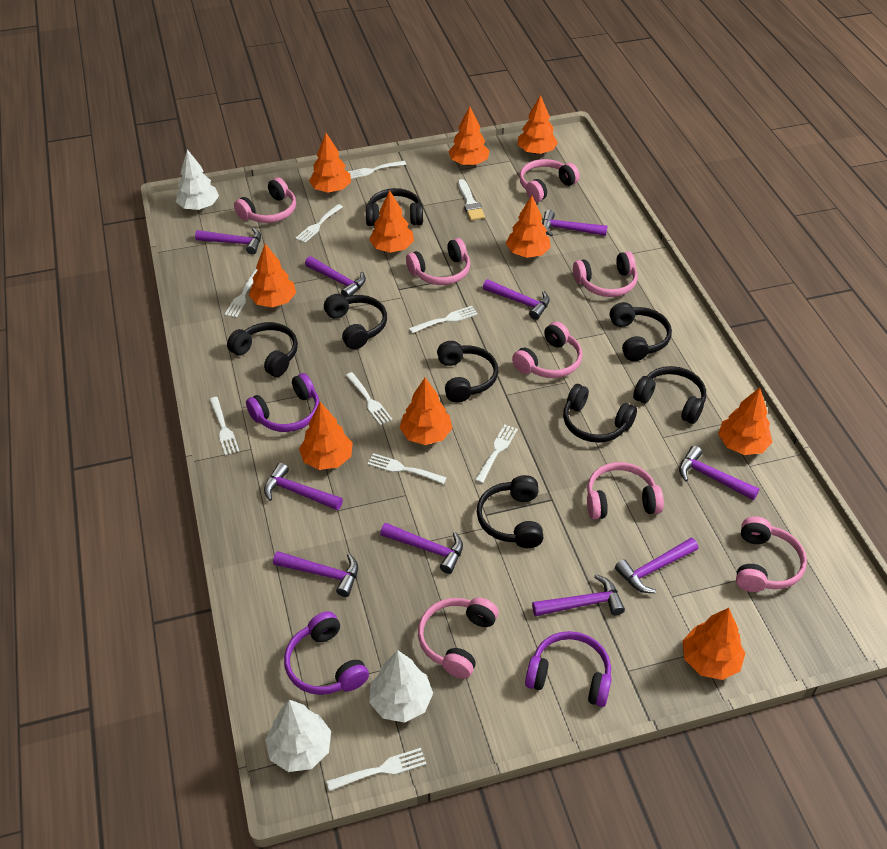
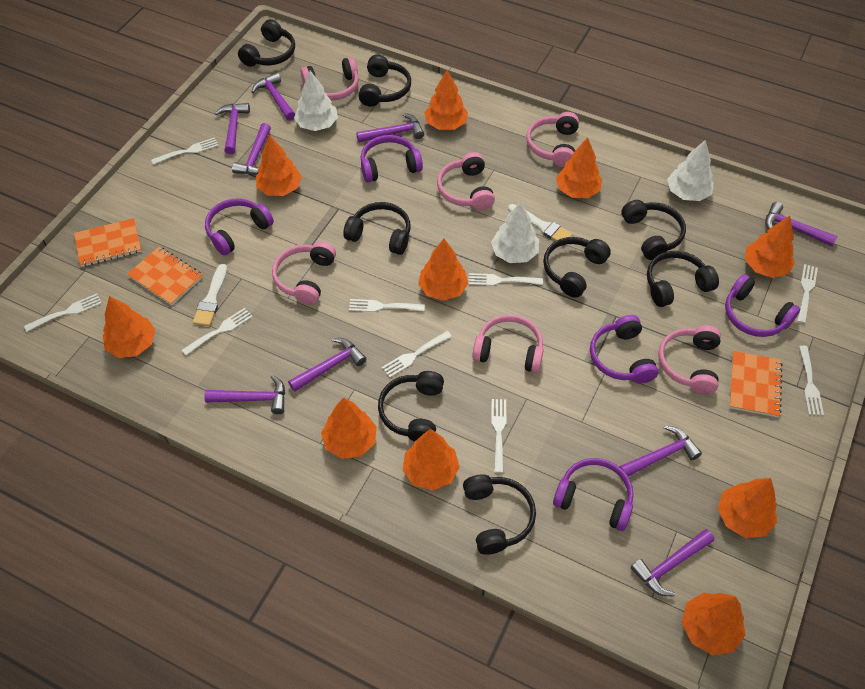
orange notebook: none = 0 -> [74,218,142,267] [127,247,203,306] [729,351,782,417] = 3
pink headphones: [234,177,296,223] [406,238,470,285] [418,597,498,679] [512,321,582,378] [519,159,580,202] [573,251,637,297] [587,462,664,520] [736,516,807,592] = 8 -> [272,242,336,305] [300,57,359,101] [437,152,495,210] [472,315,544,373] [526,112,579,167] [658,325,721,394] = 6
purple hammer: [195,227,261,255] [264,463,343,510] [273,551,358,597] [305,256,366,297] [380,523,463,574] [483,279,550,320] [532,574,625,616] [542,210,608,236] [615,538,698,593] [679,446,759,500] = 10 -> [205,375,285,414] [215,103,250,154] [232,123,271,175] [251,72,295,121] [288,338,366,392] [356,113,424,143] [619,425,702,477] [630,529,714,596] [765,202,838,247] = 9
purple headphones: [246,373,320,432] [284,611,369,695] [525,631,612,707] = 3 -> [205,198,274,256] [361,135,423,183] [553,458,634,531] [590,315,658,384] [725,274,800,337] = 5
white brush: [458,179,485,221] = 1 -> [193,264,227,326] [508,204,573,241] = 2

